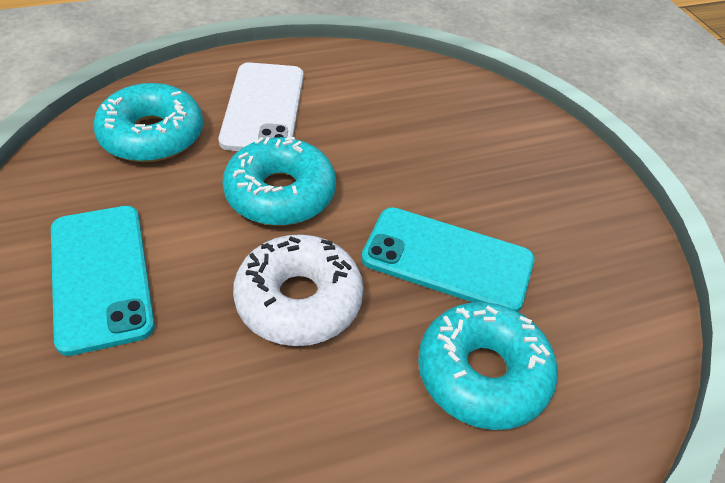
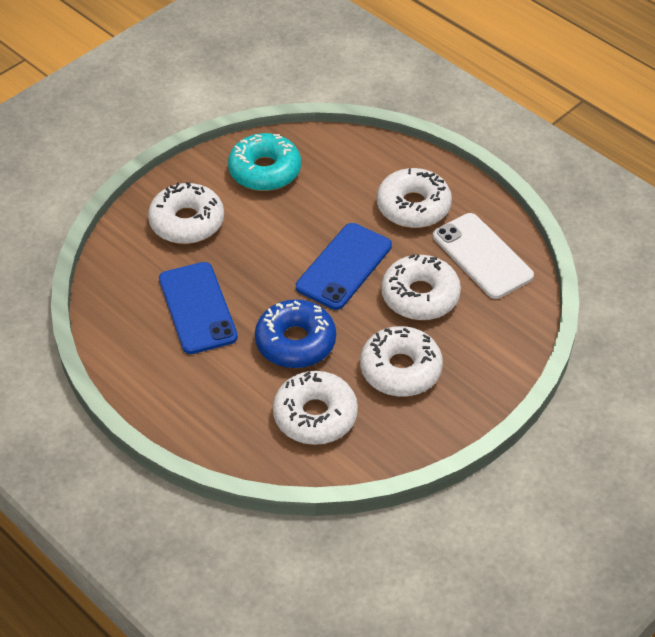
blue donut: none = 0 -> [255,299,336,368] = 1
blue phone: none = 0 -> [159,262,238,354] [296,223,392,310] = 2
turquoise donut: [93,83,203,162] [223,137,336,226] [418,302,558,430] = 3 -> [228,133,301,191] = 1
turquoise phone: [51,206,155,356] [361,207,534,312] = 2 -> none = 0
white donut: [233,234,364,346] = 1 -> [148,182,224,244] [273,371,358,445] [360,326,443,397] [377,168,452,228] [381,254,461,320] = 5

